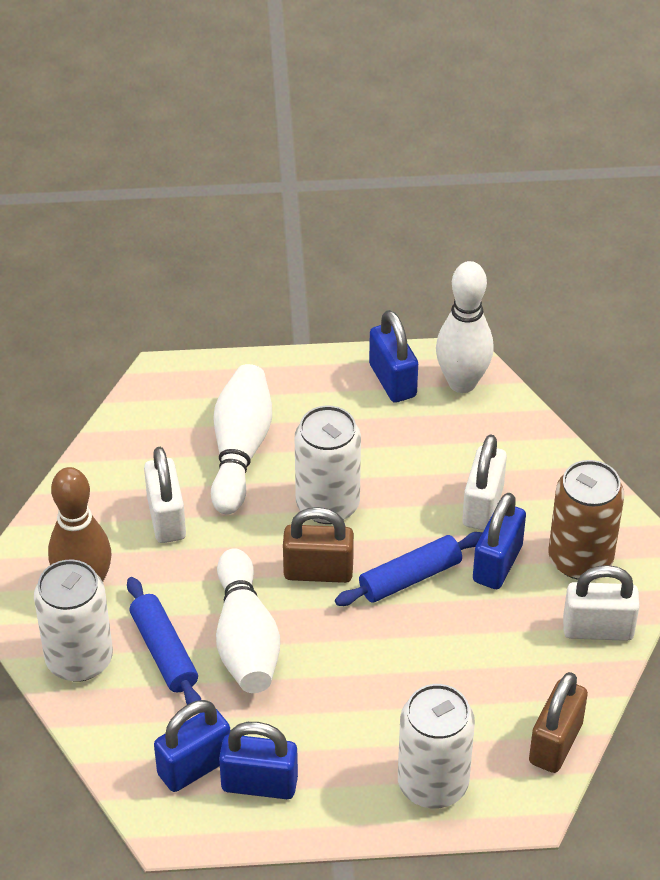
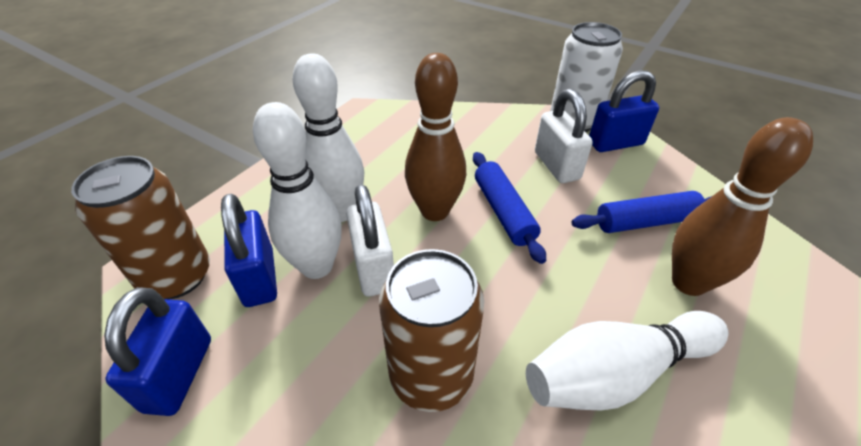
blue padlock: [154,700,230,792] [219,722,298,799] [369,310,418,403] [473,493,526,589] = 4 -> [104,287,211,416] [221,194,277,307] [589,70,659,152] = 3
brown bowling pin: [48,467,111,582] = 1 -> [405,53,466,221] [672,117,813,296] = 2
brown can: [548,460,624,580] = 1 -> [71,156,210,299] [379,249,484,412] = 2
brown padlock: [283,507,354,583] [529,672,588,773] = 2 -> none = 0
white can: [34,560,113,682] [295,406,361,524] [398,684,475,808] = 3 -> [550,22,623,132] = 1
white padlock: [144,447,186,543] [462,434,507,530] [563,565,640,641] = 3 -> [346,184,394,296] [535,89,593,183] = 2

